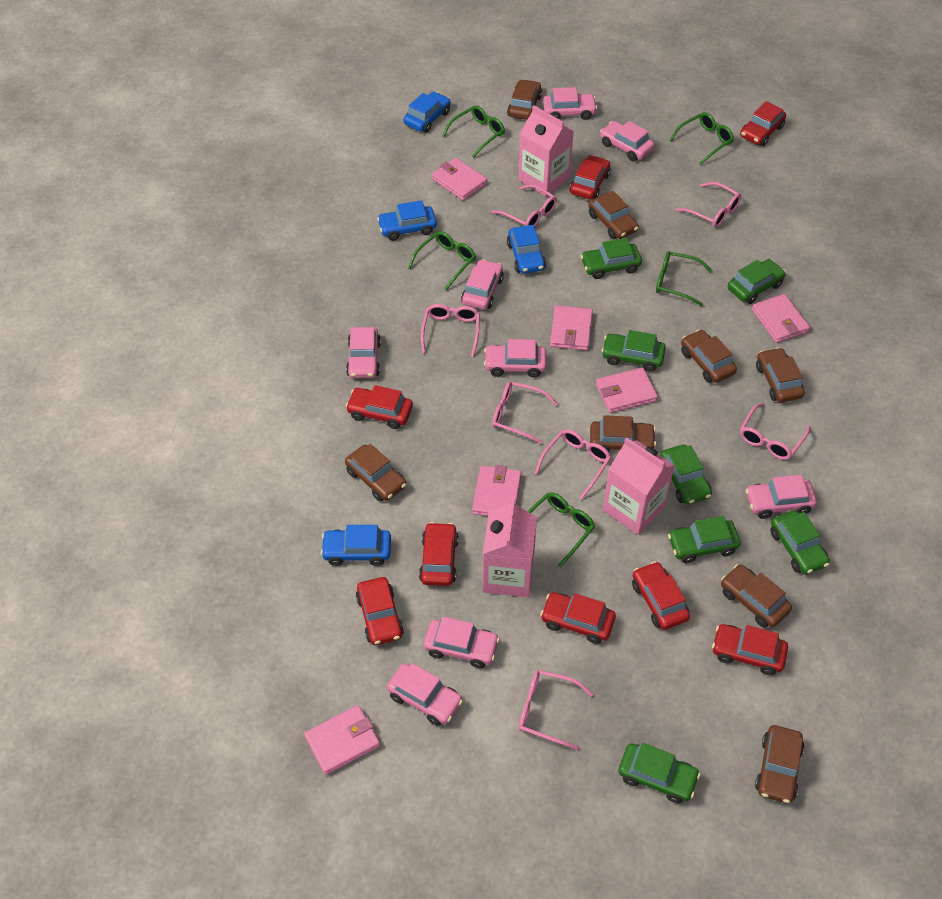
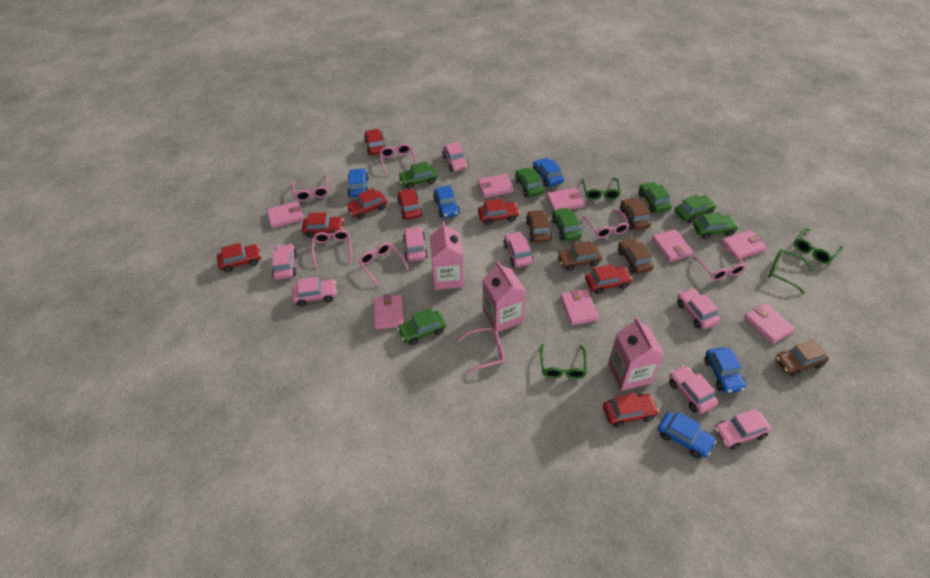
blue car: [321,525,391,566] [377,200,437,241] [403,92,451,133] [507,225,546,274] = 4 -> [347,168,368,198] [433,185,460,218] [533,158,564,187] [658,412,716,458] [705,347,746,393] = 5
brown car: [345,444,406,501] [507,79,542,120] [588,191,639,239] [590,415,656,452] [681,329,737,383] [721,564,792,628] [755,725,804,803] [756,347,805,403] = 8 -> [526,210,552,243] [557,241,602,271] [618,238,654,274] [620,197,651,230] [775,340,829,377] = 5
green glasses: [408,231,476,291] [442,105,505,158] [528,492,595,568] [656,251,712,306] [669,112,734,164] = 5 -> [540,344,587,379] [582,178,621,200] [768,249,813,294] [794,228,843,263] = 4
pink wallet: [304,705,380,775] [432,158,487,201] [472,465,521,516] [550,305,593,351] [596,368,658,413] [752,294,810,343] = 6 -> [267,201,304,228] [373,294,404,330] [478,174,514,198] [546,188,585,211] [560,289,599,325] [652,229,693,262] [721,230,767,260] [744,303,795,344] = 8

